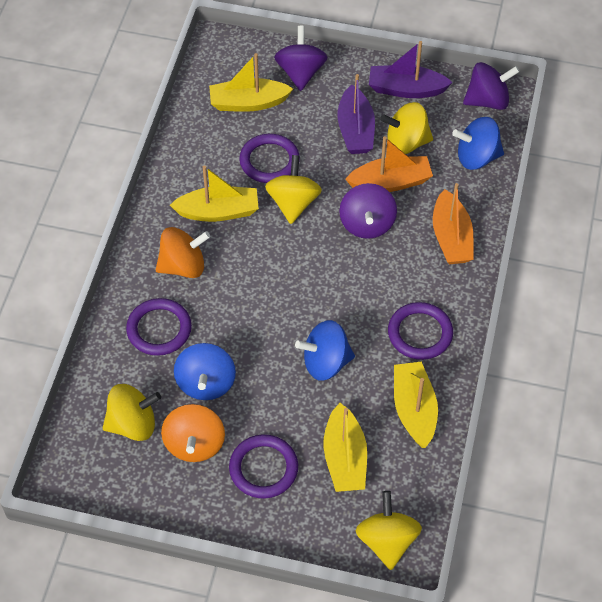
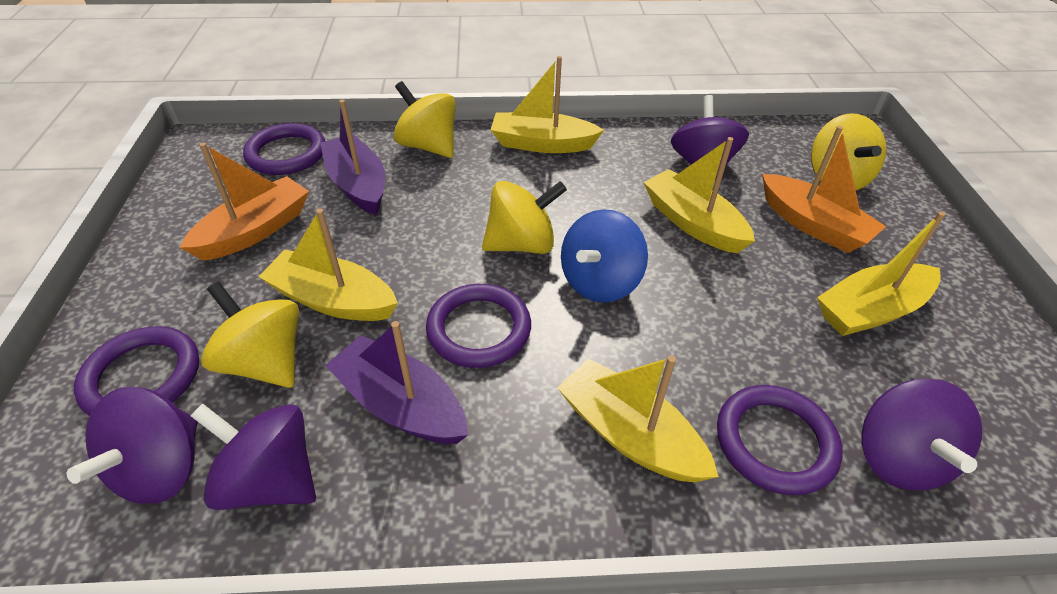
blue spinning top: [174,343,236,400] [295,320,355,381] [452,117,504,170] = 3 -> [561,209,648,303] = 1
orange spinning top: [156,227,210,278] [161,404,225,462] = 2 -> none = 0
purple spinning top: [274,26,328,91] [339,183,397,239] [463,62,520,110] = 3 -> [67,387,198,504] [191,403,316,510] [671,95,749,180] [861,379,982,490] = 4
yellow boat: [170,166,259,222] [209,53,293,112] [323,403,367,492] [394,362,438,448] = 4 -> [258,209,398,321] [491,56,604,153] [557,356,719,483] [644,137,755,253] [817,211,945,336] = 5

